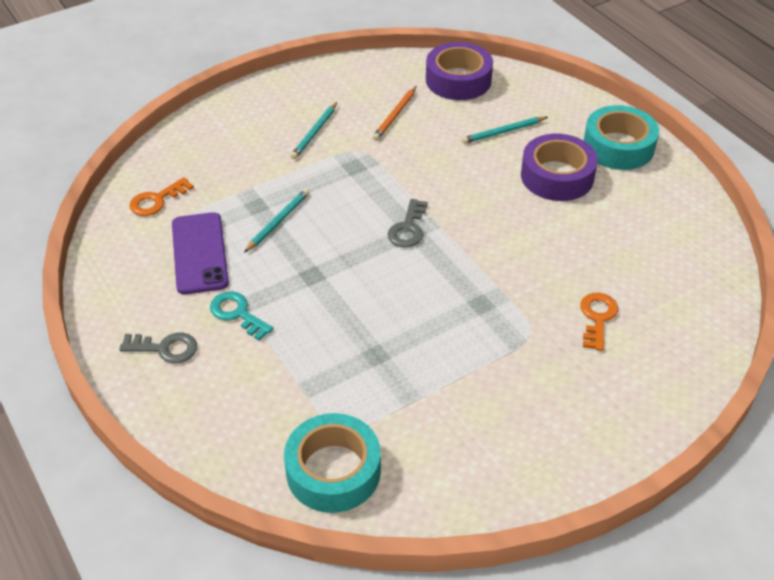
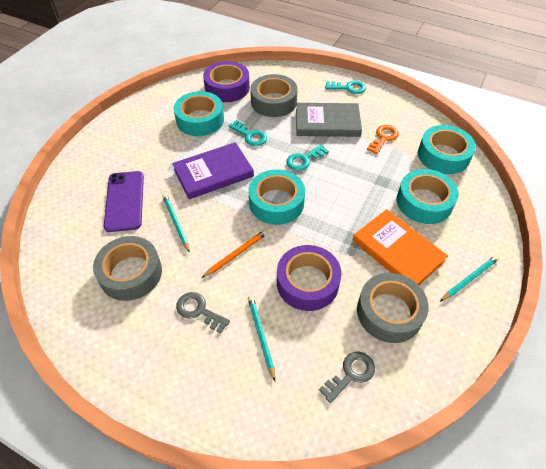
grey book: none = 0 -> [296,103,362,137] = 1
grey tape: none = 0 -> [93,236,162,301] [250,74,297,117] [357,273,429,343] = 3
orange book: none = 0 -> [352,209,448,285] = 1
orange key: [129,177,194,216] [580,293,618,351] = 2 -> [367,125,399,154] = 1
purple book: none = 0 -> [172,142,254,199] = 1
turquoise key: [210,291,274,340] = 1 -> [229,120,267,146] [286,145,329,171] [325,81,366,94] = 3
turquoise tape: [284,413,381,513] [584,105,659,170] = 2 -> [174,91,224,136] [248,169,305,225] [397,169,459,224] [418,125,476,174] = 4

